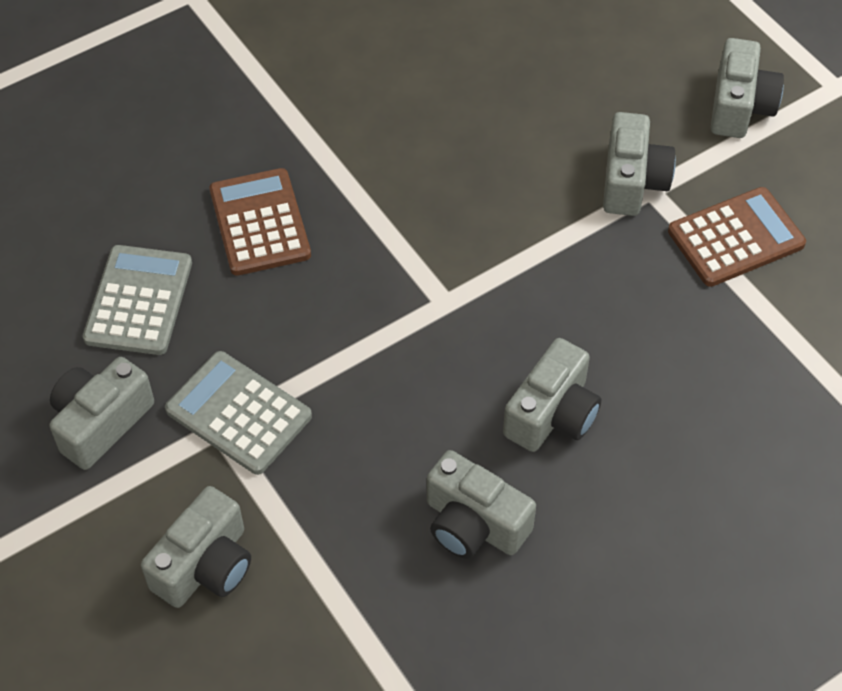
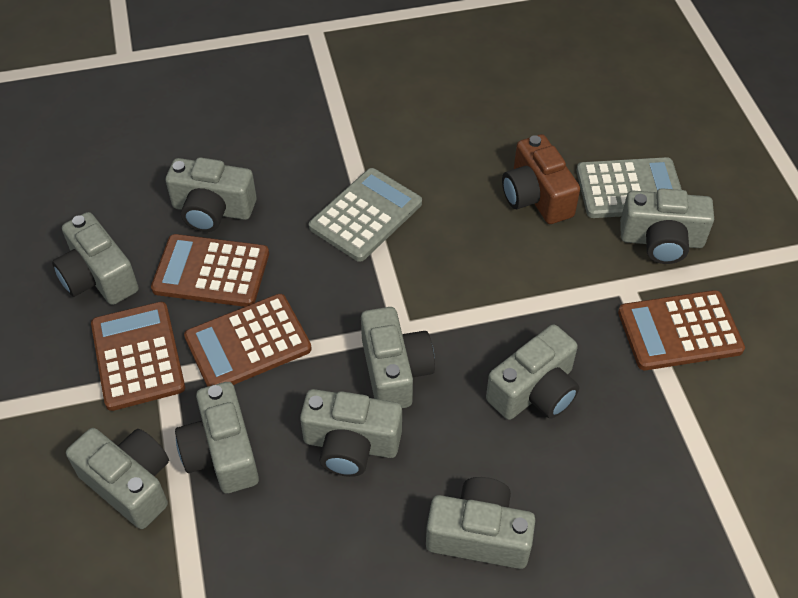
brown calculator: [209,168,311,276] [668,187,806,287] = 2 -> [91,302,185,411] [151,234,269,307] [184,294,312,387] [618,290,745,370] = 4
brown camera: none = 0 -> [502,134,580,224] = 1
grey camera: [50,357,154,470] [141,486,251,608] [427,450,536,559] [503,338,601,452] [603,112,676,216] [711,38,784,138] = 6 -> [52,212,139,305] [66,428,169,529] [166,157,257,232] [175,382,259,494] [300,389,402,477] [361,307,435,408] [426,477,536,569] [486,324,579,420] [620,188,714,264] = 9

